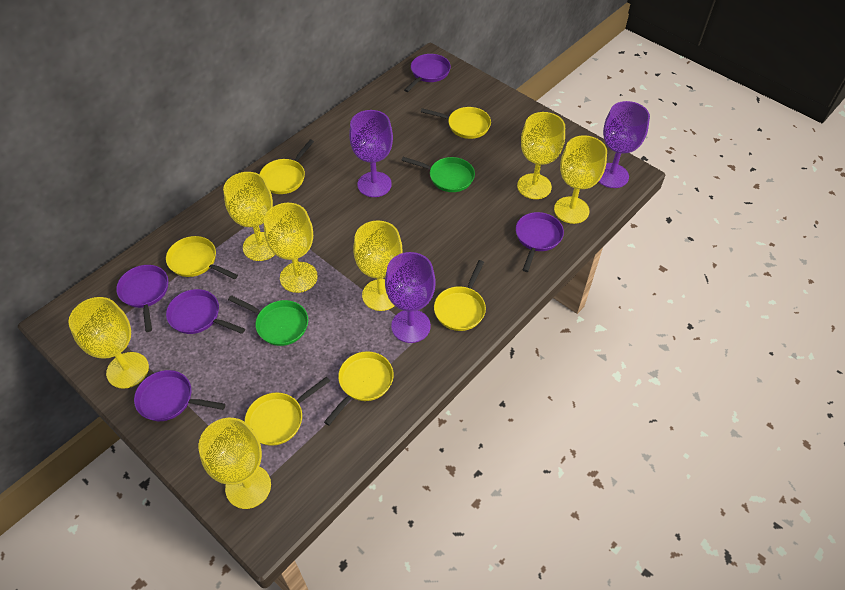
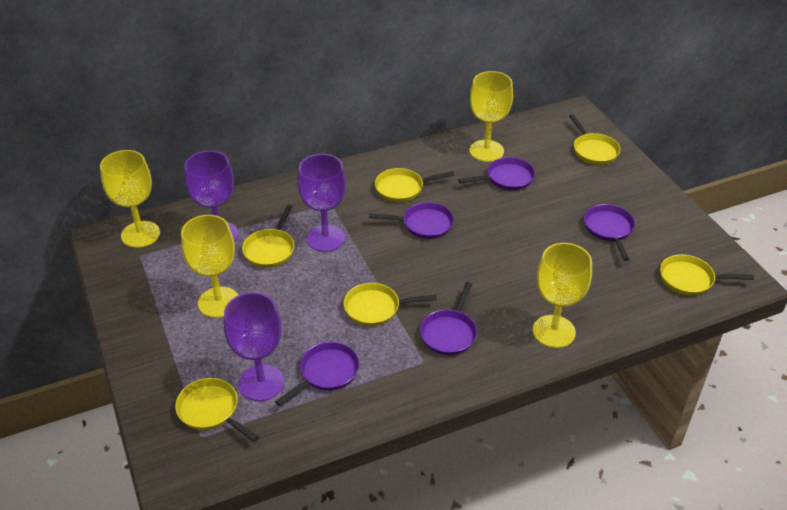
green pan: [228,295,308,346] [401,157,475,192] = 2 -> none = 0
yellow goblet: [68,297,149,389] [198,418,271,509] [223,172,275,261] [264,203,318,293] [353,221,403,311] [517,112,565,199] [554,135,607,224] = 7 -> [100,150,160,248] [181,215,238,318] [470,71,513,162] [533,243,592,348] = 4

